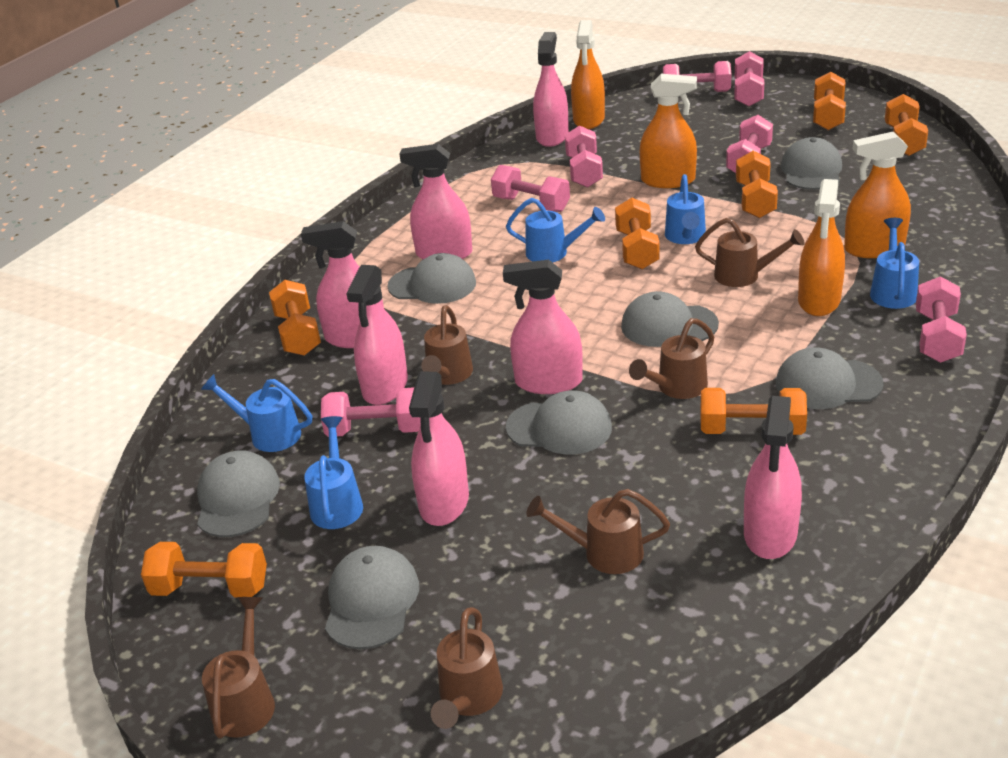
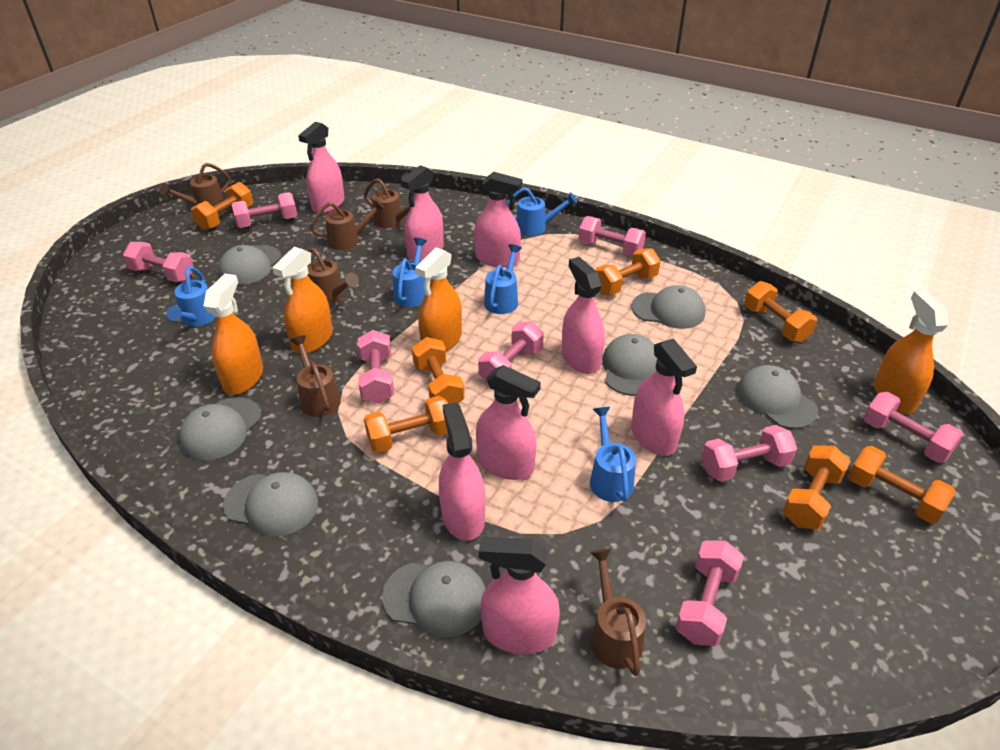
pink dumbbell: [321,387,421,437] [491,165,570,212] [565,125,603,188] [663,61,731,92] [726,115,773,173] [734,51,764,107] [916,276,967,363] = 7 -> [123,242,194,282] [232,192,297,228] [358,330,394,404] [478,321,544,383] [579,216,646,256] [675,541,744,646] [702,425,797,482] [863,392,963,463] = 8
pink spray bottle: [301,221,384,348] [346,265,408,405] [399,144,472,259] [409,371,469,526] [503,259,583,394] [533,32,569,147] [744,396,802,559] = 7 -> [298,122,345,213] [401,165,444,262] [439,402,485,541] [474,172,523,267] [476,365,541,480] [478,537,560,654] [562,257,605,374] [631,339,697,456] = 8

